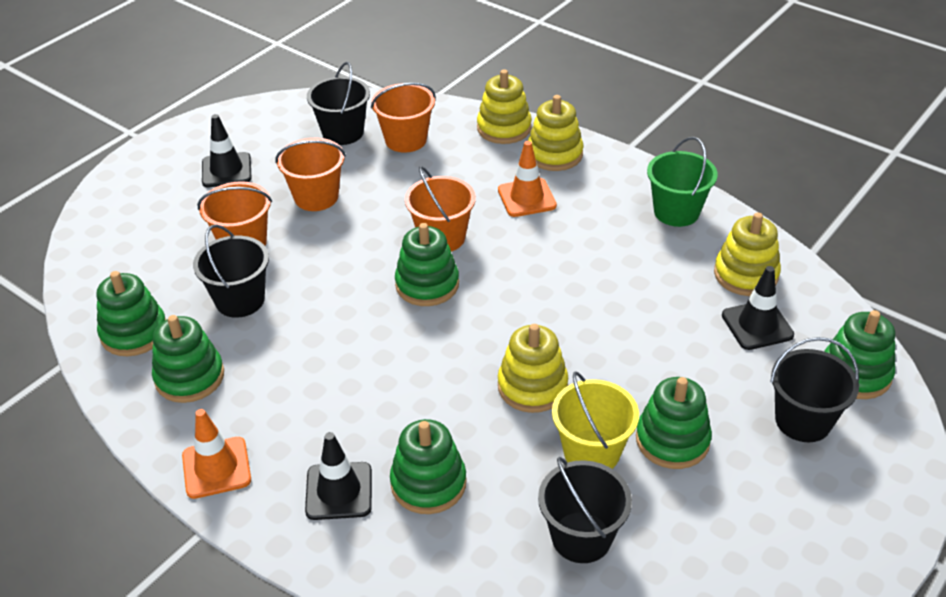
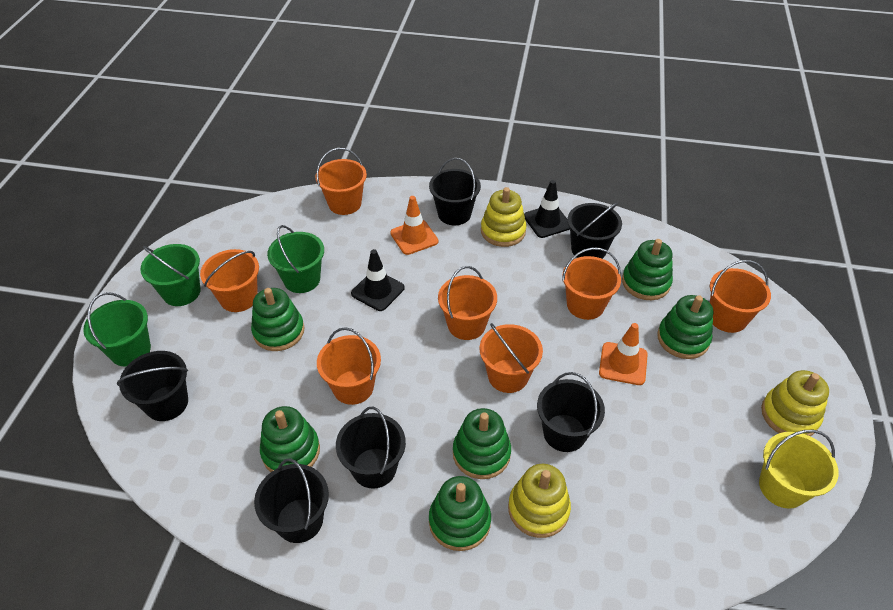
black bucket: [193,224,269,318] [307,62,370,145] [538,457,632,563] [770,337,859,442] = 4 -> [117,351,188,421] [254,458,329,543] [336,407,406,489] [429,158,481,225] [537,372,605,452] [567,203,622,259] = 6
black traffic cone: [202,114,251,187] [305,432,372,520] [722,266,794,350] = 3 -> [351,249,405,311] [524,180,570,238] = 2
green bucket: [647,137,718,227] = 1 -> [83,292,151,366] [140,244,200,306] [267,225,324,293] = 3
orange bucket: [197,181,272,246] [275,138,346,211] [371,83,436,153] [405,166,476,252] = 4 -> [200,249,259,312] [315,148,367,215] [317,327,381,405] [438,266,497,340] [480,323,543,393] [562,247,621,320] [710,260,771,333] = 7
yellow stacking toy: [477,70,532,144] [498,324,568,413] [528,95,583,171] [714,213,781,296] = 4 -> [481,187,527,247] [508,464,571,538] [761,370,829,436] = 3

